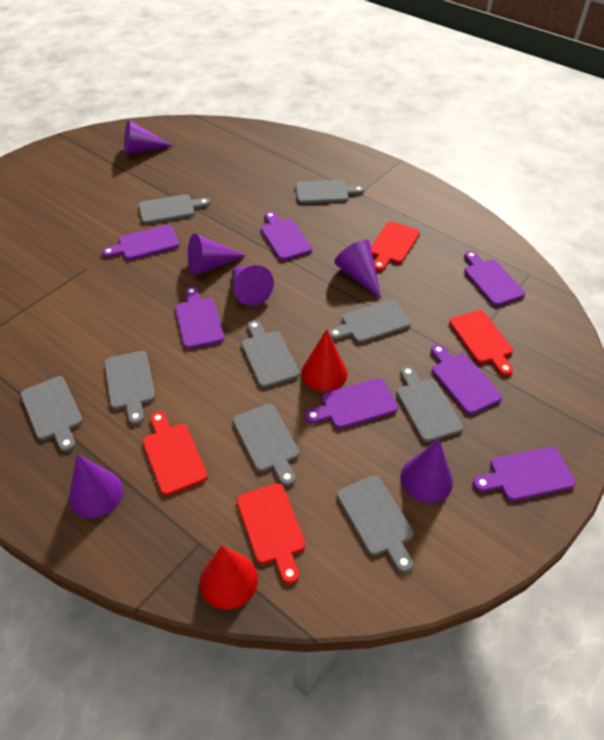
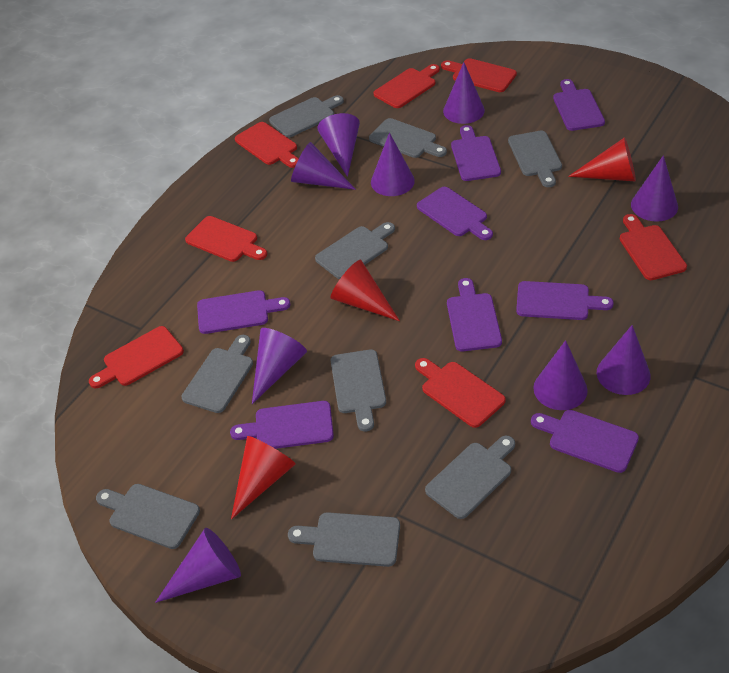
purple cone: [69,454,123,519] [124,120,174,155] [188,233,247,275] [233,265,274,306] [334,240,381,299] [400,439,453,503] = 6 -> [155,528,241,603] [252,328,307,404] [291,142,356,190] [317,113,360,177] [371,132,415,196] [443,62,485,124] [533,340,588,410] [597,325,651,395] [631,155,678,222] = 9
purple cutting board: [102,225,180,260] [175,287,224,349] [261,211,312,261] [305,378,398,429] [431,344,502,414] [464,251,525,306] [473,447,576,501] = 7 -> [197,290,290,334] [230,401,334,449] [417,187,493,240] [447,278,502,351] [451,125,501,181] [516,281,614,320] [531,410,639,473] [553,79,605,131] = 8
red cone: [200,546,258,610] [301,329,347,392] = 2 -> [231,436,296,519] [330,260,400,321] [568,137,636,181] = 3
red cutting board: [143,411,208,496] [237,483,306,584] [371,221,420,271] [449,310,513,376] = 4 -> [89,326,184,388] [185,216,267,262] [235,122,299,168] [373,64,440,108] [415,358,506,428] [441,58,517,92] [620,214,687,280] = 7

